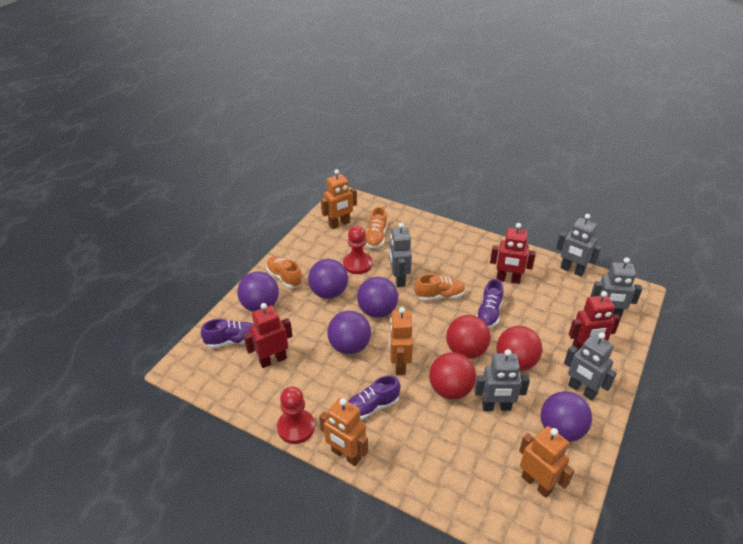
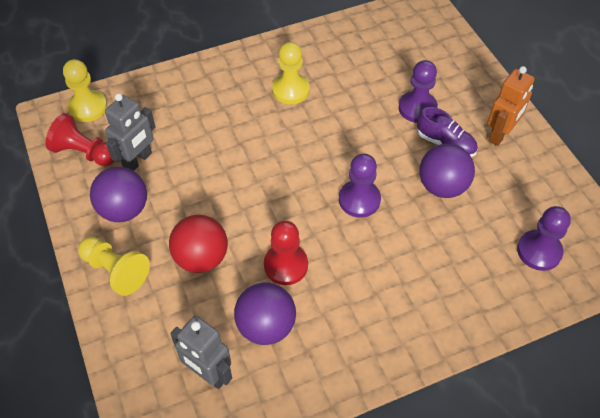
grey robot: [389,222,412,287] [474,349,530,411] [556,214,602,277] [564,332,617,400] [591,257,642,318] = 5 -> [105,93,155,171] [170,316,232,389] = 2
orange robot: [319,398,368,466] [321,169,357,229] [389,307,413,375] [519,426,574,498] = 4 -> [487,66,535,146] = 1
orange shoe: [266,256,303,288] [365,207,387,249] [415,274,466,301] = 3 -> none = 0
purple ball: [237,271,279,312] [308,259,348,299] [327,311,371,354] [357,277,398,318] [541,391,592,442] = 5 -> [90,167,147,222] [234,282,296,345] [419,143,475,198] = 3
purple pawn: none = 0 -> [339,154,381,218] [399,60,438,123] [517,206,571,271] = 3
purple shoe: [201,319,254,348] [348,375,401,421] [476,279,503,328] = 3 -> [417,107,478,157] = 1
red ball: [429,352,476,400] [446,315,491,359] [497,326,543,371] = 3 -> [169,215,228,273] = 1
red robot: [243,303,292,368] [490,223,536,284] [569,291,621,351] = 3 -> none = 0
yellow pawn: none = 0 -> [63,59,107,122] [78,237,150,296] [272,42,310,104] = 3

